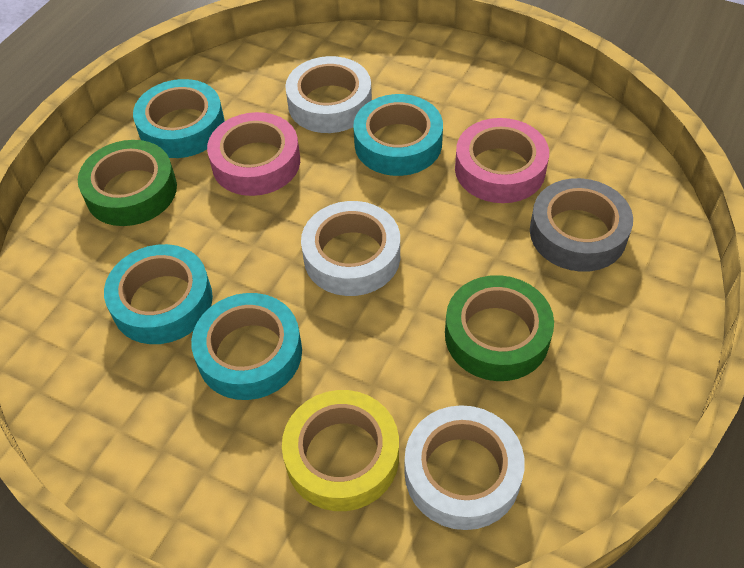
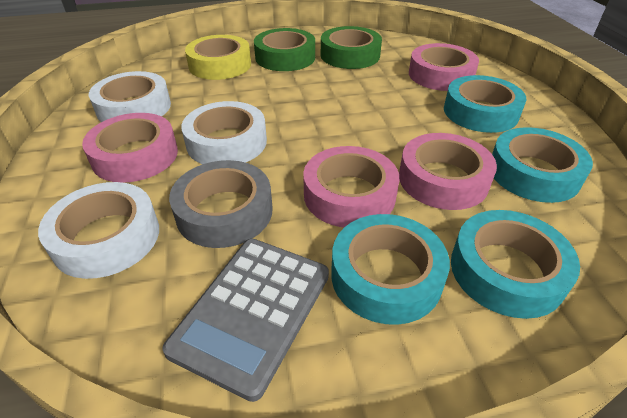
grey calculator: none = 0 -> [162,239,329,402] = 1
pink tape: [207,112,300,196] [455,118,549,203] = 2 -> [82,113,178,183] [303,146,399,228] [399,133,497,210] [409,43,479,91] = 4

